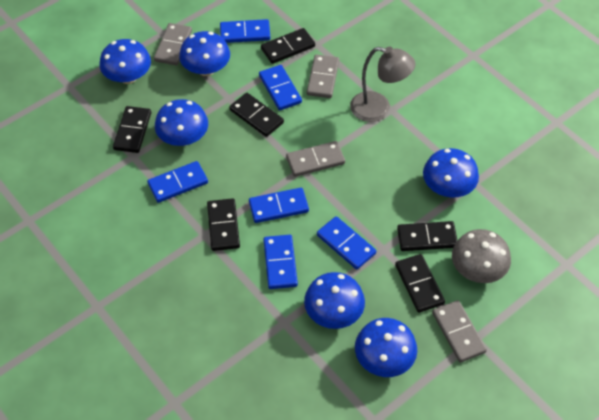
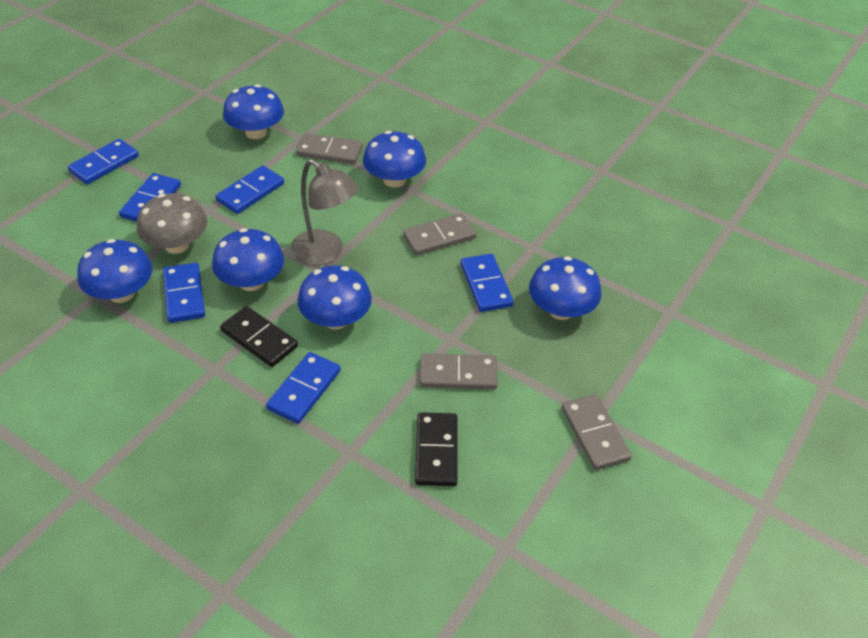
black domino: [113,106,151,153] [207,198,240,251] [229,93,284,137] [261,28,315,64] [395,254,445,313] [397,221,458,251] = 6 -> [220,306,298,367] [415,412,458,486] = 2

